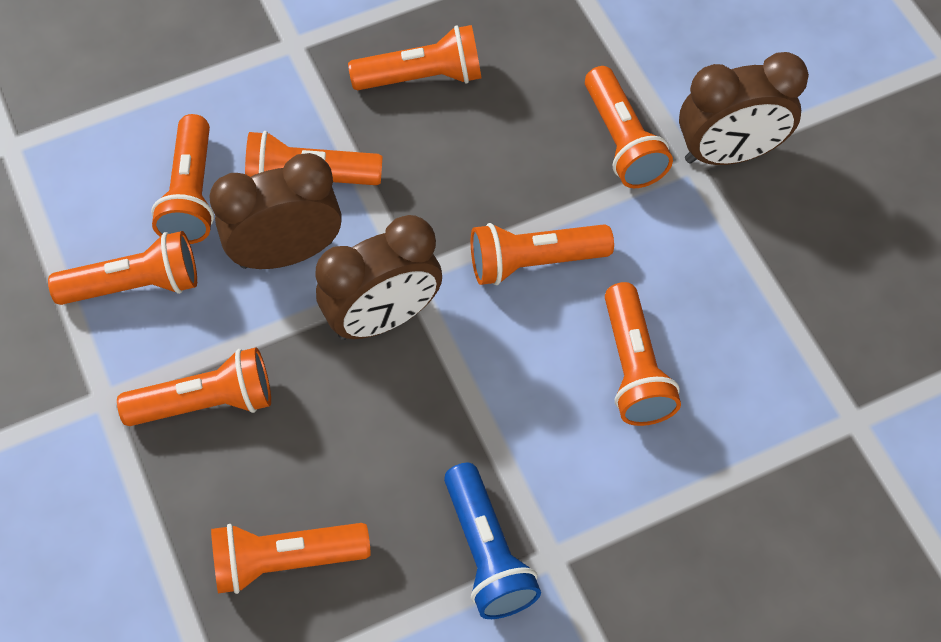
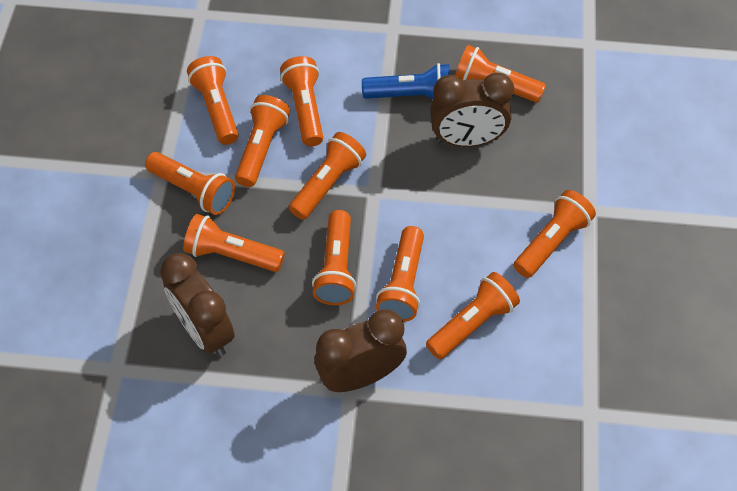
orange flashlight: [48,231,197,305] [117,347,271,426] [151,114,214,244] [211,523,371,594] [245,131,382,185] [348,25,481,90] [471,223,614,285] [585,66,673,188] [605,282,681,426] = 9 -> [145,152,235,215] [183,214,285,272] [187,56,239,145] [235,95,290,187] [280,56,323,146] [289,132,366,220] [312,210,356,305] [376,226,424,322] [426,272,520,359] [455,45,546,103] [514,190,596,278] = 11

